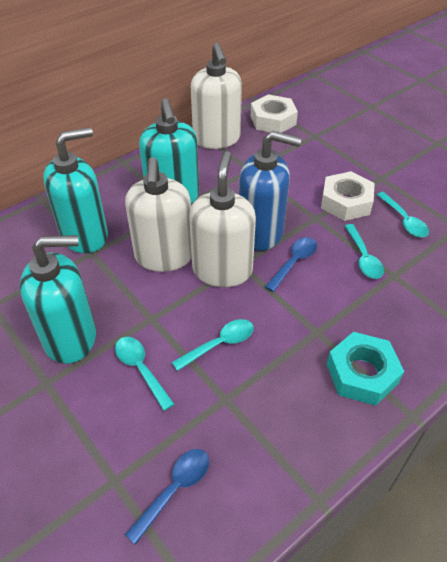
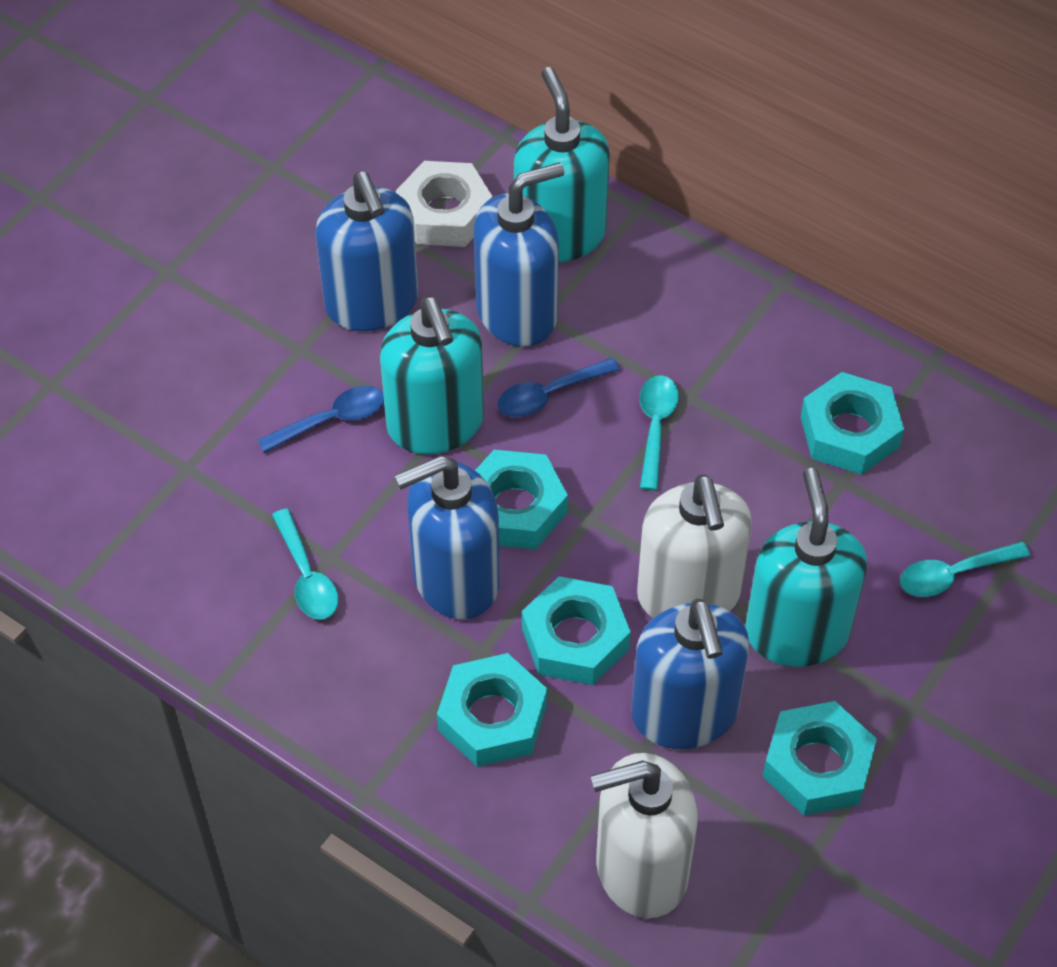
blue soap dispenser: [239,131,302,251] = 1 -> [315,172,418,331] [395,455,500,619] [473,162,564,347] [631,599,750,749] = 4
turquoise nut: [327,332,404,406] = 1 -> [437,653,547,767] [475,450,568,549] [522,576,631,685] [763,701,877,816] [801,372,904,474] = 5
turquoise spoon: [115,337,174,411] [172,319,254,371] [345,224,384,279] [377,192,429,237] = 4 -> [272,509,338,620] [640,375,679,491] [900,542,1030,597] = 3
white nut: [251,94,298,133] [321,171,375,221] = 2 -> [396,161,492,247] = 1
white soap dispenser: [125,157,192,272] [189,151,256,287] [191,43,242,149] = 3 -> [591,753,697,918] [637,474,752,618] = 2

